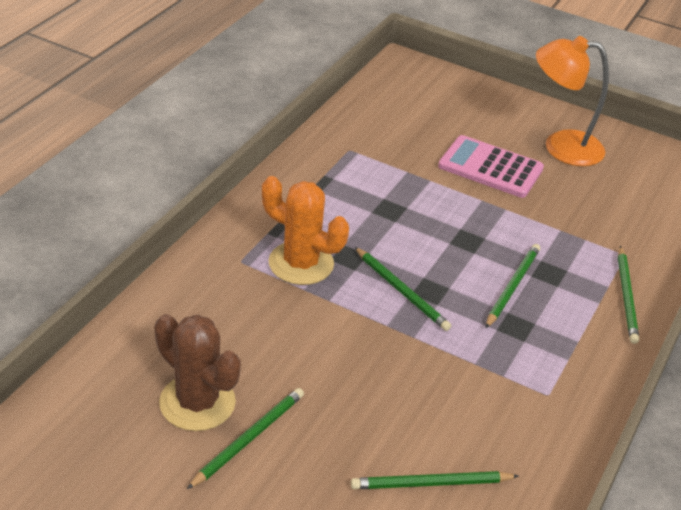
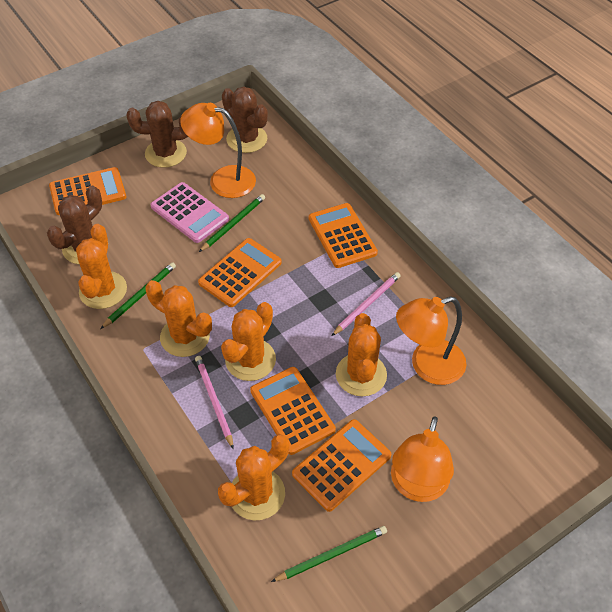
brown cactus: [154,314,241,431] = 1 -> [47,186,102,265] [127,101,188,168] [222,87,268,153] = 3
green pencil: [187,388,304,489] [351,471,519,489] [355,247,451,331] [485,244,540,328] [618,246,639,344] = 5 -> [100,262,176,329] [199,194,265,252] [271,526,387,582] = 3
orange cactus: [262,176,349,285] = 1 -> [76,224,127,309] [145,280,212,357] [218,434,289,520] [221,302,276,381] [336,313,387,397] = 5
orange calculator: none = 0 -> [49,167,126,215] [198,238,282,307] [250,367,336,455] [292,419,391,512] [309,203,378,268] = 5
orange lamp: [536,36,609,166] = 1 -> [180,103,256,198] [391,417,454,502] [396,297,466,385] = 3
pink pencil: none = 0 -> [195,356,234,449] [332,272,400,336] = 2

